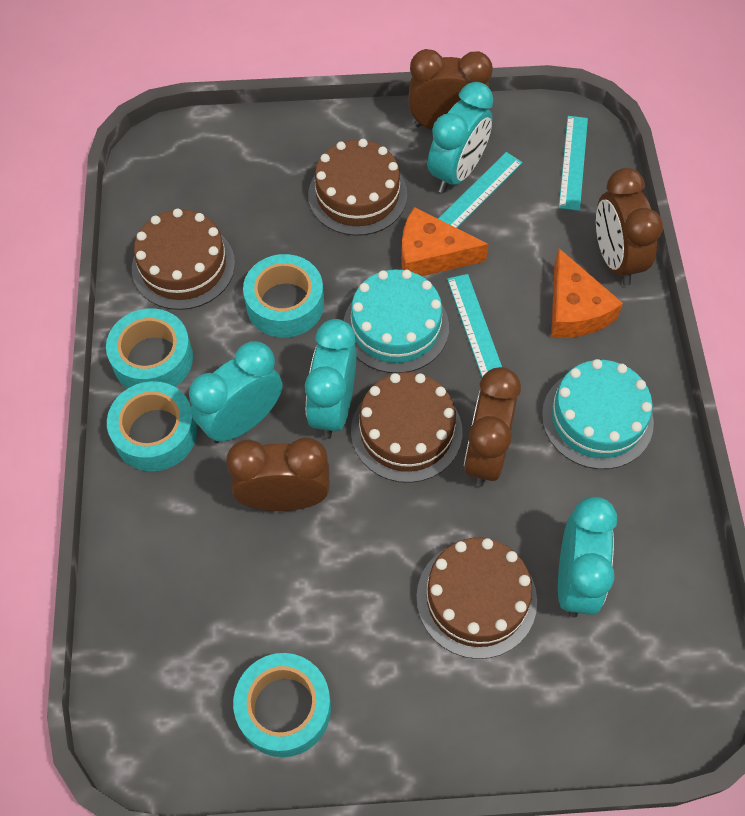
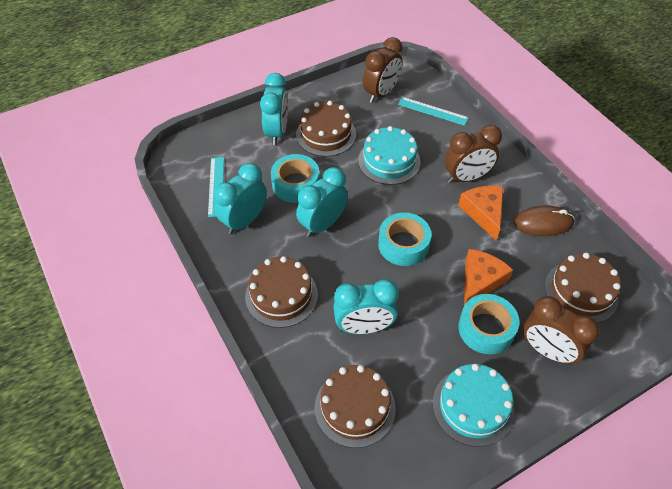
brown clock: [226,437,330,511] [408,49,493,130] [464,367,521,487] [596,168,663,286] = 4 -> [363,37,403,103] [444,125,502,183] [523,296,600,365] = 3
brown mouse: none = 0 -> [514,205,575,236] = 1
turquoise ruler: [438,152,522,228] [447,274,502,377] [559,116,588,211] = 3 -> [208,157,224,217] [398,97,469,126] = 2
turquoise tape: [106,308,193,388] [107,381,197,471] [233,653,331,757] [243,254,324,338] = 4 -> [271,154,319,203] [378,212,431,266] [458,294,519,354] = 3

